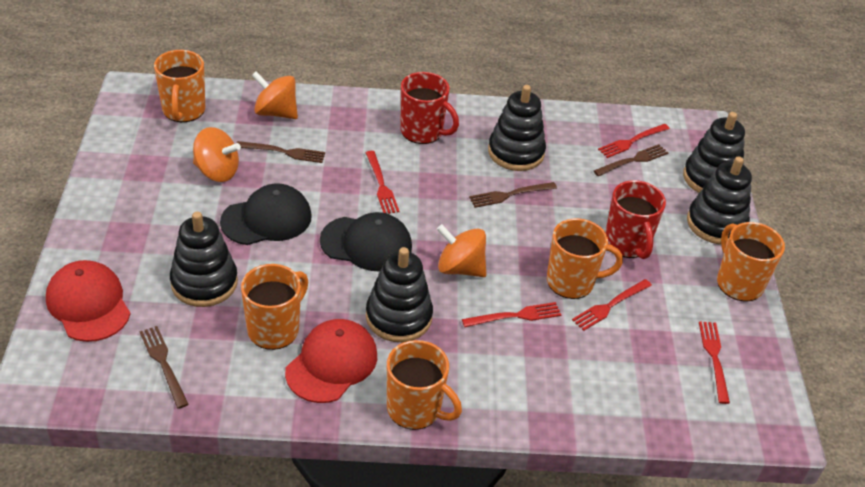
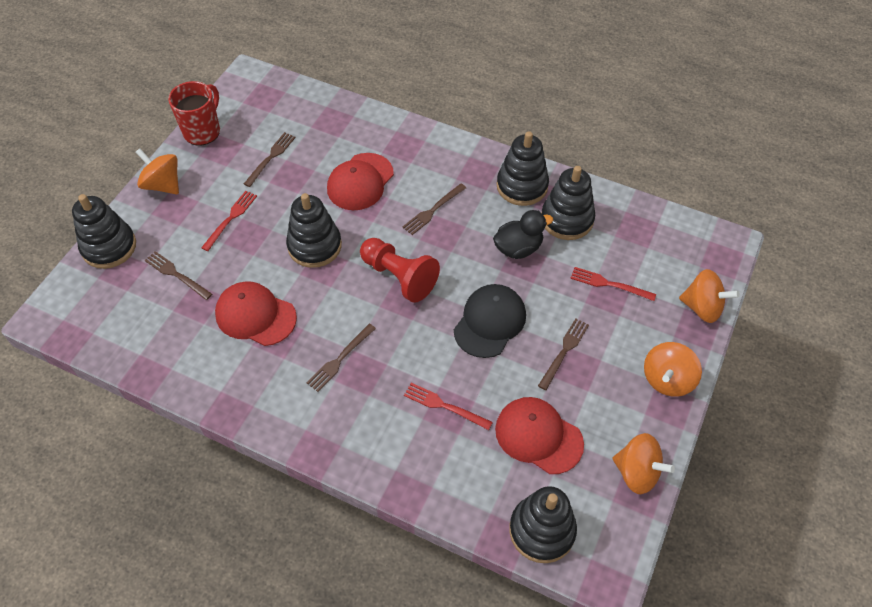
black cap: [220,183,312,245] [320,212,412,272] = 2 -> [454,284,526,358] = 1
black duck: none = 0 -> [493,210,553,259] = 1
brown fork: [139,326,189,409] [237,141,325,163] [469,182,557,208] [594,144,668,176] = 4 -> [145,251,212,300] [244,132,296,187] [306,324,376,392] [402,184,466,235] [538,318,589,390] = 5
orange mug: [154,50,205,122] [241,264,308,350] [387,340,462,430] [547,218,623,299] [717,222,785,302] = 5 -> none = 0
orange spinning top: [193,127,241,182] [251,71,298,119] [437,224,486,277] = 3 -> [136,148,179,195] [612,433,675,494] [644,342,702,397] [679,269,740,323] = 4
red cap: [46,260,130,342] [285,319,377,403] = 2 -> [215,281,297,346] [327,153,394,210] [495,397,584,474] = 3
red fork: [366,151,399,214] [462,302,561,327] [572,279,652,331] [598,124,670,158] [699,322,730,404] = 5 -> [201,191,257,251] [404,383,493,430] [570,267,656,301] = 3
red mug: [401,72,459,144] [605,180,666,259] = 2 -> [168,81,220,146] = 1
red pawn: none = 0 -> [360,238,440,303] = 1

